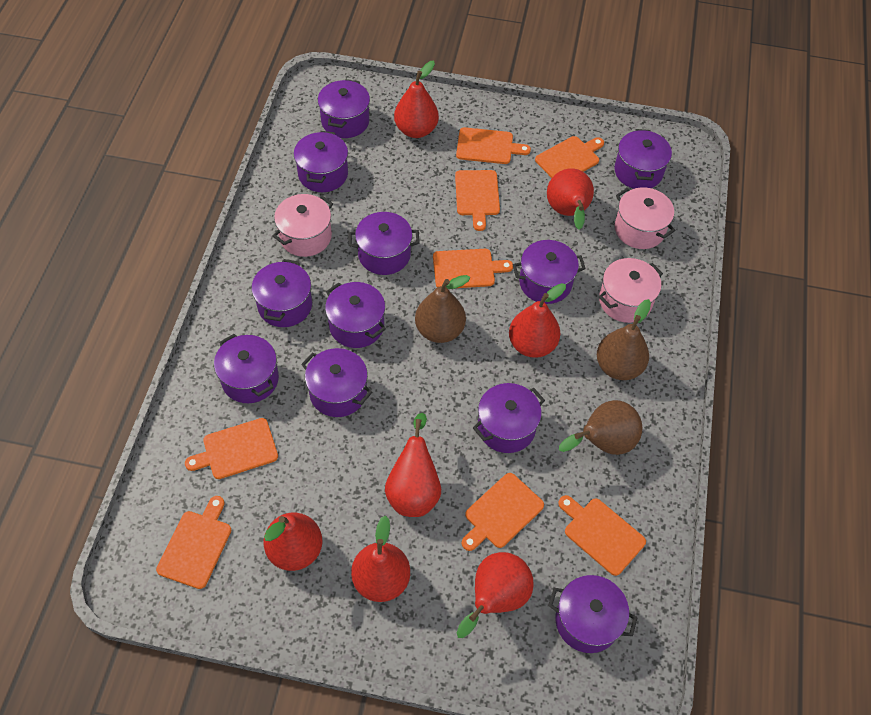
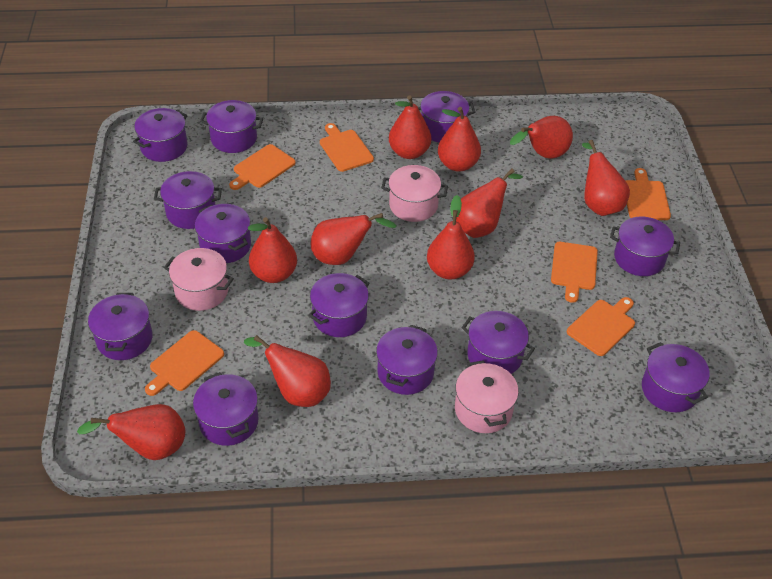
brown pear: [415,275,470,343] [559,400,642,455] [597,299,651,380] = 3 -> none = 0
orange cutting board: [156,496,231,589] [185,418,278,479] [433,249,513,288] [455,170,500,231] [456,127,531,164] [462,473,544,551] [535,136,604,178] [558,495,646,576] = 8 -> [145,330,224,396] [229,144,296,190] [320,123,374,172] [551,242,598,303] [567,297,635,356] [626,168,671,220] = 6
purple pot: [214,334,279,403] [251,259,312,327] [294,131,348,192] [301,348,372,417] [318,79,370,138] [325,282,386,348] [348,212,420,275] [473,383,545,453] [513,240,586,304] [548,575,638,653] [614,129,672,189] = 11 -> [88,293,153,360] [133,108,188,162] [154,171,222,229] [193,372,259,446] [195,204,251,263] [200,100,263,153] [308,273,370,337] [376,325,438,395] [418,91,475,143] [461,311,535,374] [610,216,680,276] [642,342,710,412] = 12
red pear: [264,513,322,571] [351,515,410,602] [385,413,441,517] [394,61,439,138] [457,552,533,638] [509,283,566,358] [547,168,594,230] = 7 -> [77,404,185,460] [244,335,331,407] [248,217,297,283] [311,213,397,265] [389,95,431,159] [427,195,475,280] [438,107,481,172] [456,169,523,238] [510,116,573,159] [582,140,630,216] = 10

